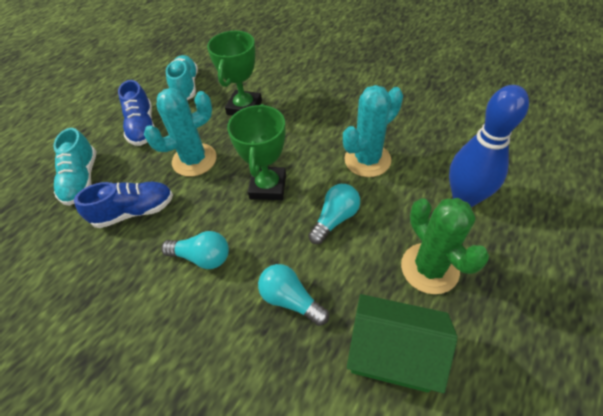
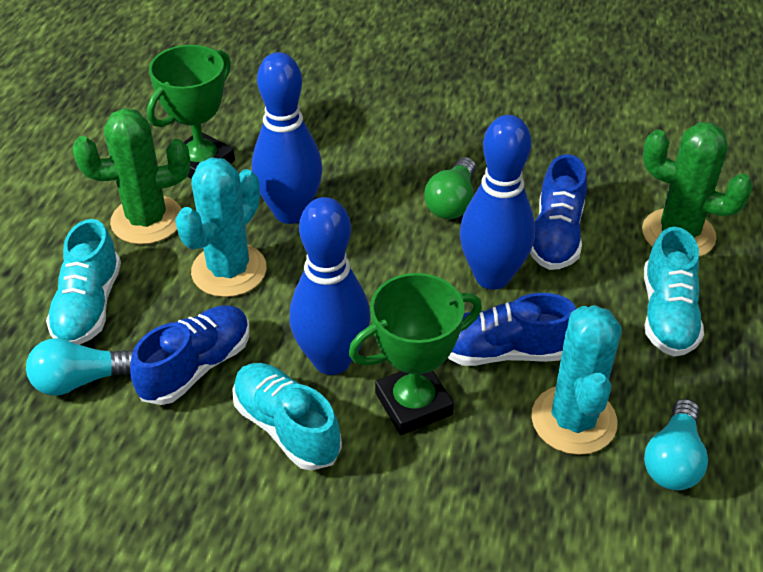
blue bowling pin: [449,85,529,207] = 1 -> [252,52,323,224] [289,197,370,375] [460,115,535,290] = 3
blue shoe: [74,182,173,228] [118,80,155,146] = 2 -> [130,305,250,405] [448,293,576,366] [530,154,587,270] = 3
green cactus: [401,198,489,294] = 1 -> [73,108,191,244] [642,122,753,257] = 2
green house: [347,294,457,393] = 1 -> none = 0
green light bulb: none = 0 -> [424,157,476,219] = 1
turquoise light bulb: [161,231,229,269] [258,264,329,326] [308,184,360,244] = 3 -> [26,338,133,396] [644,399,708,490] = 2
turquoise shoe: [53,128,97,206] [166,55,198,100] = 2 -> [46,219,121,345] [232,363,342,470] [644,227,704,357] = 3

